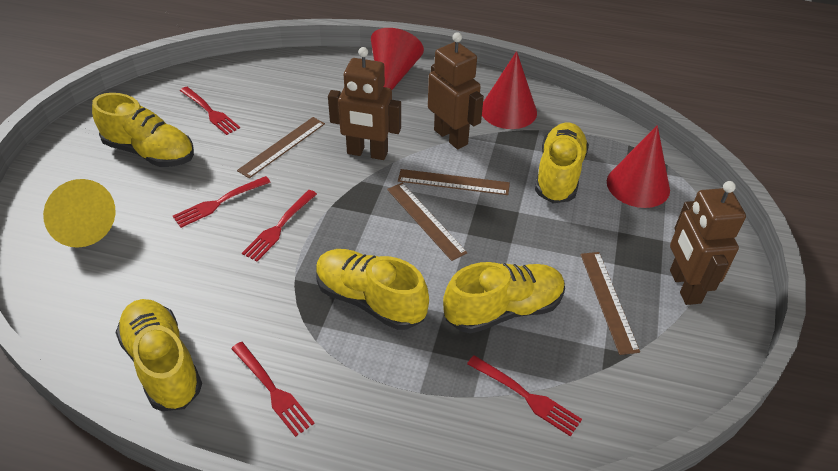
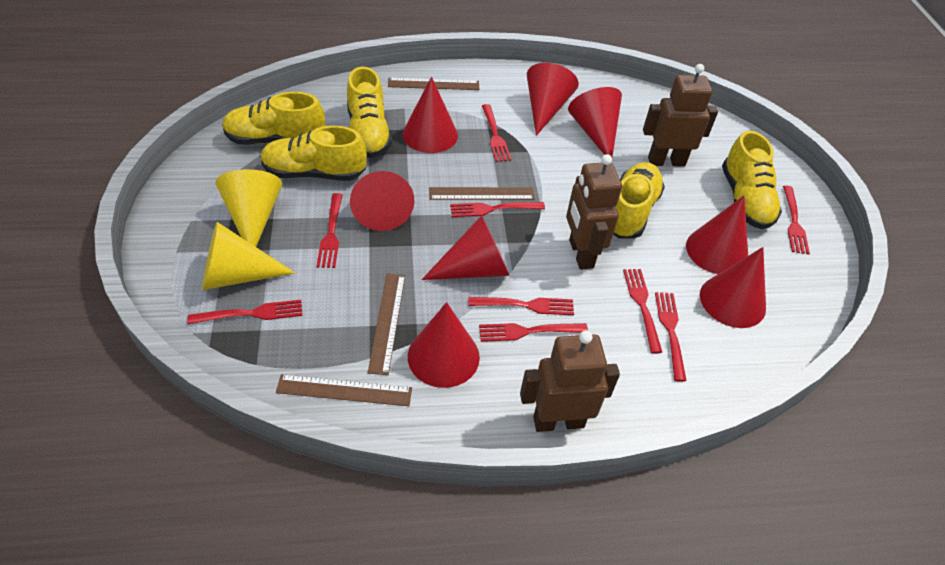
red cone: [371,28,424,90] [482,51,537,129] [607,125,670,208] = 3 -> [350,171,414,231] [403,77,458,153] [408,302,480,388] [422,215,510,280] [527,63,579,136] [568,87,622,157] [686,196,748,274] [700,247,766,328] = 8
red fork: [173,176,270,228] [180,87,240,135] [231,342,315,437] [242,190,317,261] [467,355,582,437] = 5 -> [187,300,302,324] [316,193,343,268] [450,202,545,217] [468,297,574,315] [479,323,588,342] [482,104,511,162] [623,269,662,354] [655,292,687,382] [783,186,810,254] = 9
yellow cone: [43,179,115,248] = 1 -> [202,222,295,290] [216,169,282,247] = 2

